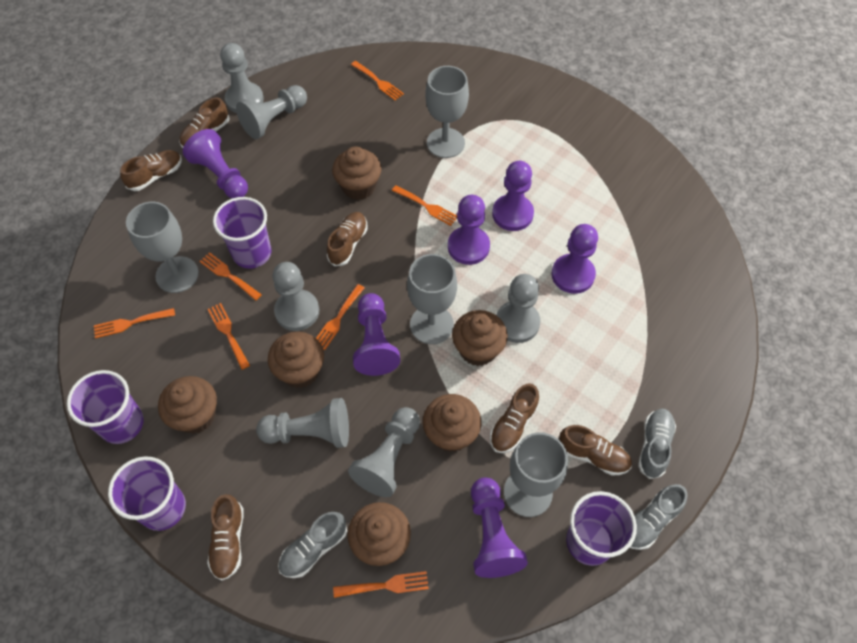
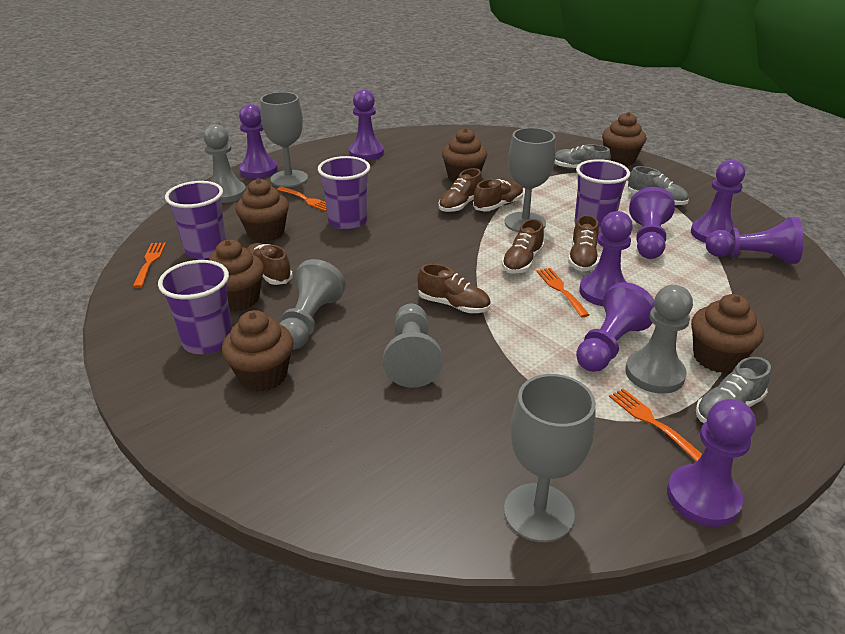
grey goblet: [126,202,199,293] [407,254,457,344] [425,66,469,158] [504,432,568,517] = 4 -> [260,92,308,187] [504,374,596,542] [505,128,556,232] = 3
grey pawn: [220,43,264,113] [236,85,307,139] [256,398,349,448] [272,262,319,331] [348,407,420,497] [496,274,540,343] = 6 -> [203,124,246,203] [280,259,346,350] [383,304,443,388] [625,285,693,393] = 4
orange fork: [94,308,175,339] [199,252,262,300] [208,303,250,370] [316,284,364,350] [333,571,429,598] [351,61,404,100] [392,185,457,226] = 7 -> [133,243,166,288] [277,186,327,212] [536,268,589,317] [609,388,702,462] = 4
purple pawn: [183,129,248,199] [353,293,400,376] [448,195,490,265] [471,477,528,578] [492,161,534,231] [551,224,598,294] = 6 -> [239,104,278,179] [349,89,384,161] [576,282,655,372] [579,211,633,306] [629,187,675,259] [667,399,756,527] [691,160,745,243] [706,217,804,264] = 8

